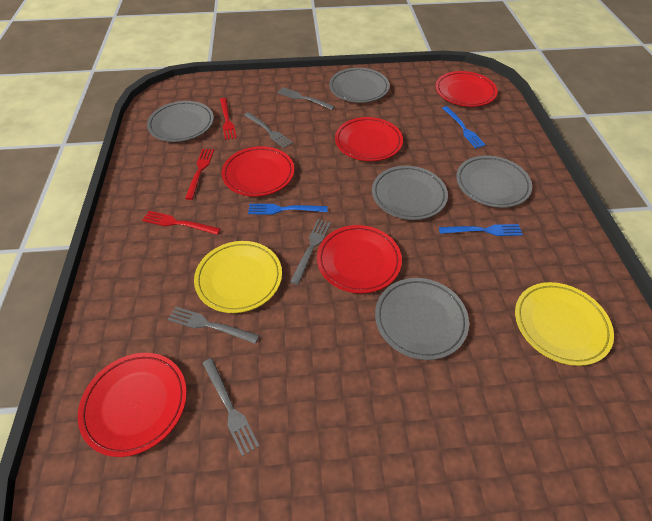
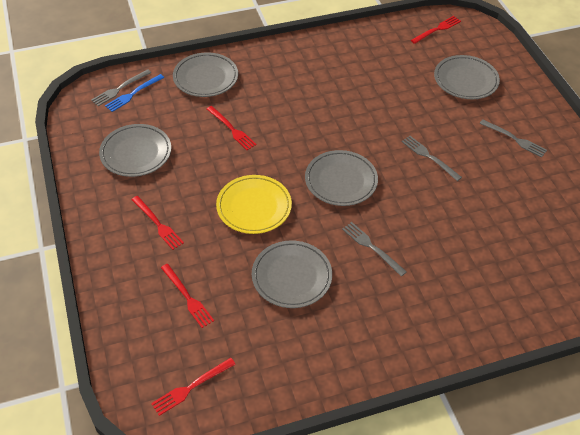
blue fork: [248,204,327,215] [439,224,523,236] [442,106,486,149] = 3 -> [105,74,164,112] = 1
grey fork: [168,307,259,344] [203,358,259,456] [244,112,293,148] [277,87,335,110] [290,219,331,285] = 5 -> [91,69,151,106] [342,222,407,276] [402,136,462,181] [479,119,547,158] = 4
red fork: [142,211,221,235] [185,149,214,200] [220,98,237,140] = 3 -> [131,196,184,250] [151,358,236,416] [161,264,214,328] [207,106,257,150] [411,16,461,44] = 5
red plate: [78,353,187,457] [221,146,294,197] [317,225,402,293] [335,117,403,161] [436,71,498,107] = 5 -> none = 0
yellow plate: [194,241,282,313] [515,282,614,366] = 2 -> [216,175,292,234] = 1

